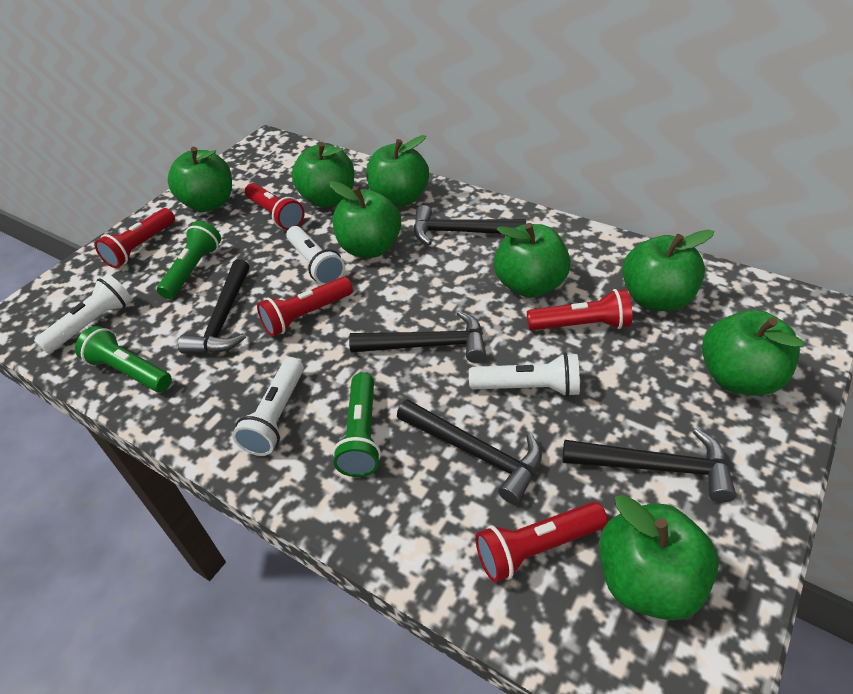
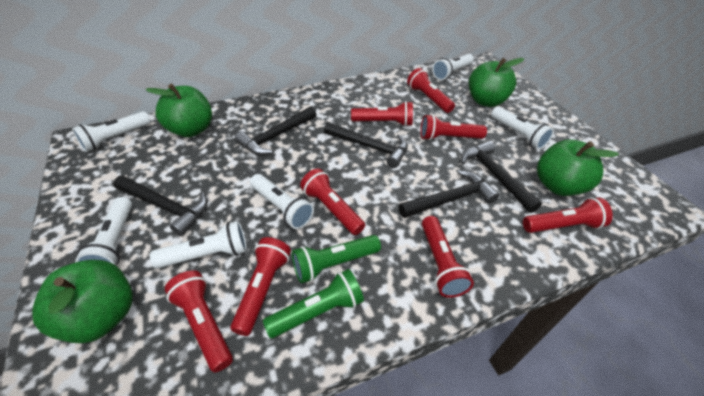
green apple: [168,147,232,212] [292,142,354,208] [329,181,401,258] [366,135,429,207] [494,223,571,298] [599,495,719,621] [622,230,714,311] [702,310,804,395] = 8 -> [32,260,133,343] [146,83,212,137] [469,58,524,107] [537,139,619,196] = 4
green flashlight: [75,326,172,392] [157,221,221,299] [333,373,381,477] = 3 -> [263,269,364,338] [292,235,381,283] = 2
red flashlight: [94,208,175,268] [245,183,305,230] [257,277,353,337] [475,502,608,583] [527,289,632,330] = 5 -> [165,270,233,373] [230,237,291,336] [300,168,365,235] [351,101,413,127] [407,68,455,113] [420,114,487,141] [422,216,474,298] [523,198,613,233] = 8
white flashlight: [34,274,132,354] [232,357,304,456] [286,226,345,285] [469,353,580,397] = 4 -> [72,111,151,152] [75,197,132,265] [150,221,247,269] [250,174,314,229] [432,54,474,80] [491,107,554,150] = 6

